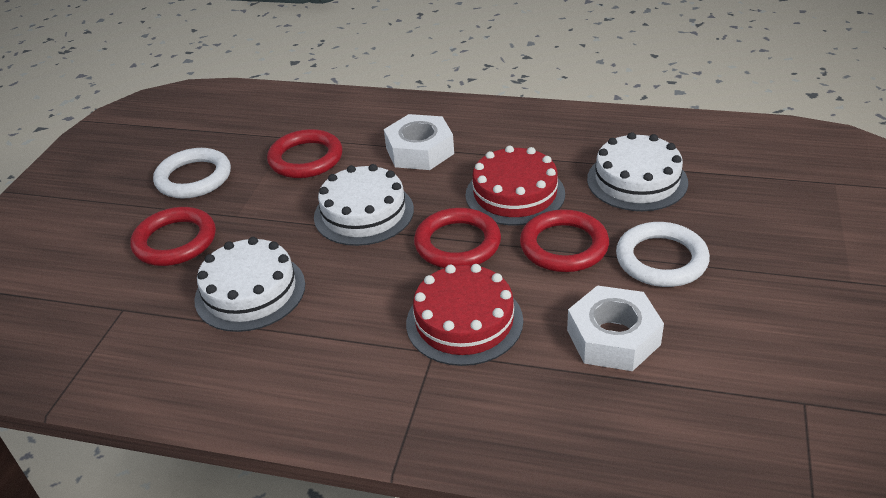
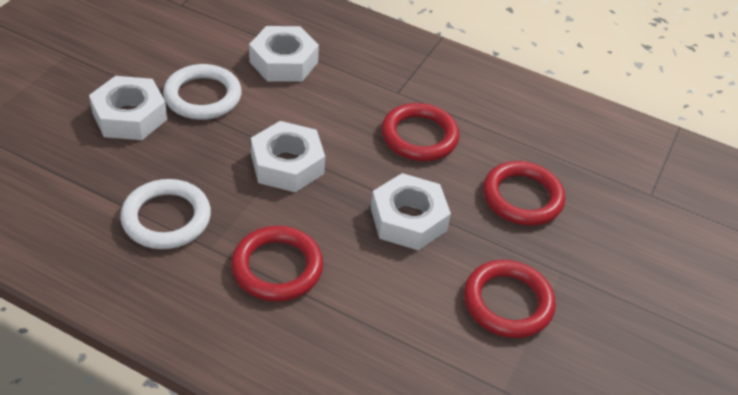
red cake: [406,264,523,366] [466,146,565,225] = 2 -> none = 0
white cake: [194,237,305,332] [314,164,414,246] [587,132,688,211] = 3 -> none = 0
white nut: [384,114,454,170] [567,285,664,371] = 2 -> [89,76,167,140] [249,26,319,82] [251,121,325,192] [371,173,451,250] = 4

